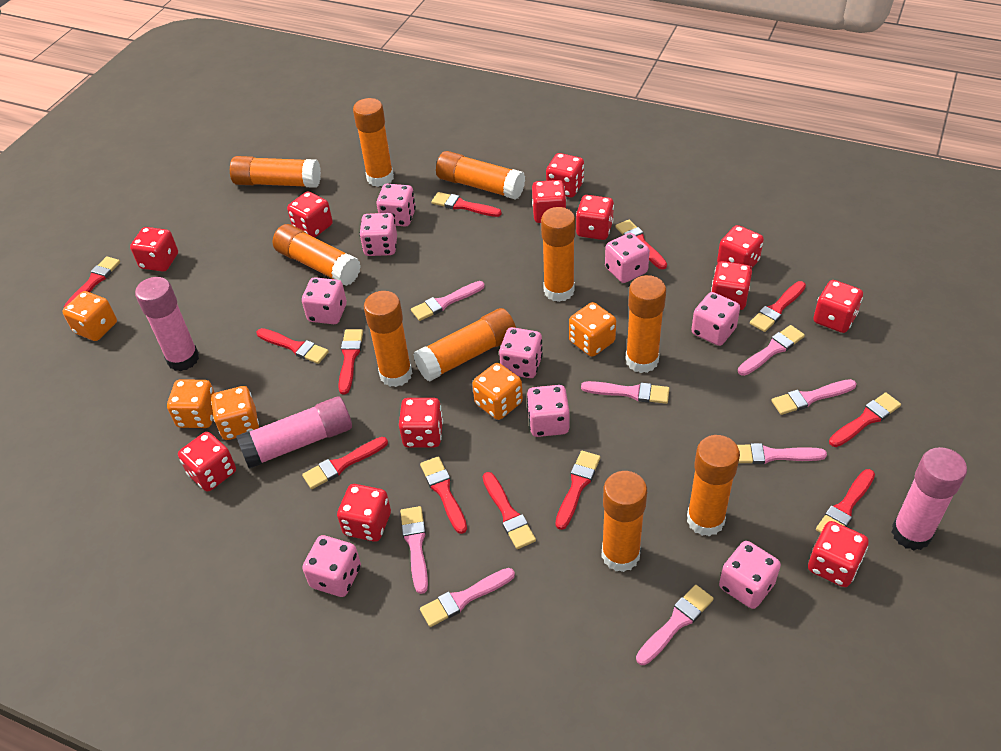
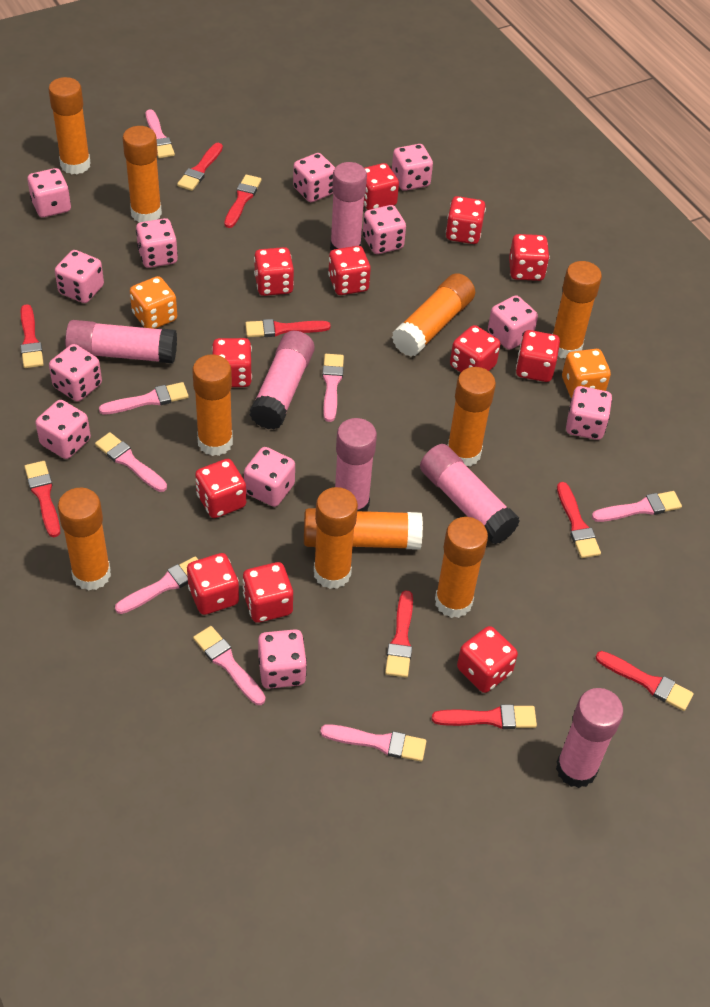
orange dice: [62,291,117,341] [167,379,215,428] [211,386,259,440] [472,363,523,420] [569,302,616,357] = 5 -> [130,276,177,329] [562,349,611,398] = 2
pink dice: [302,277,347,324] [302,535,361,597] [359,213,397,256] [377,184,416,226] [499,327,543,378] [527,385,569,437] [605,233,650,283] [691,292,740,346] [719,541,781,609] = 9 -> [28,168,71,218] [35,400,91,459] [49,344,102,401] [55,250,104,303] [136,218,178,268] [244,447,295,507] [258,629,307,689] [293,153,335,202] [363,205,406,254] [392,144,433,191] [488,295,538,350] [566,386,612,440] = 12
pink glue stick: [135,277,199,371] [236,397,352,469] [892,447,967,550] = 3 -> [65,320,177,363] [250,331,315,429] [330,162,367,250] [335,418,377,512] [420,444,520,544] [556,688,623,788] = 6
red brush: [64,256,120,308] [257,328,329,364] [302,437,388,489] [338,329,363,394] [420,456,467,534] [432,192,502,217] [482,472,536,549] [555,451,600,530] [616,219,667,269] [750,281,806,332] [816,469,875,533] [829,392,901,447] = 12 -> [20,304,44,368] [24,461,60,537] [177,143,223,191] [224,174,261,228] [245,319,331,337] [385,590,413,678] [432,704,537,729] [557,482,601,558] [596,651,694,711] = 9

